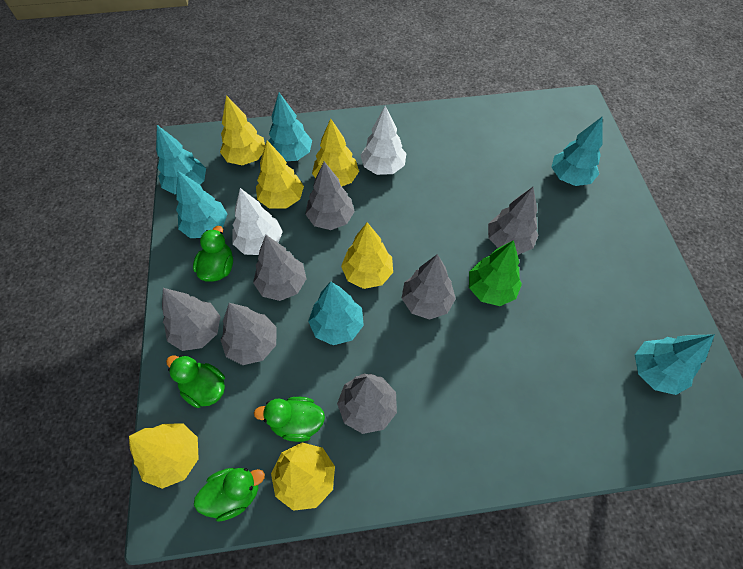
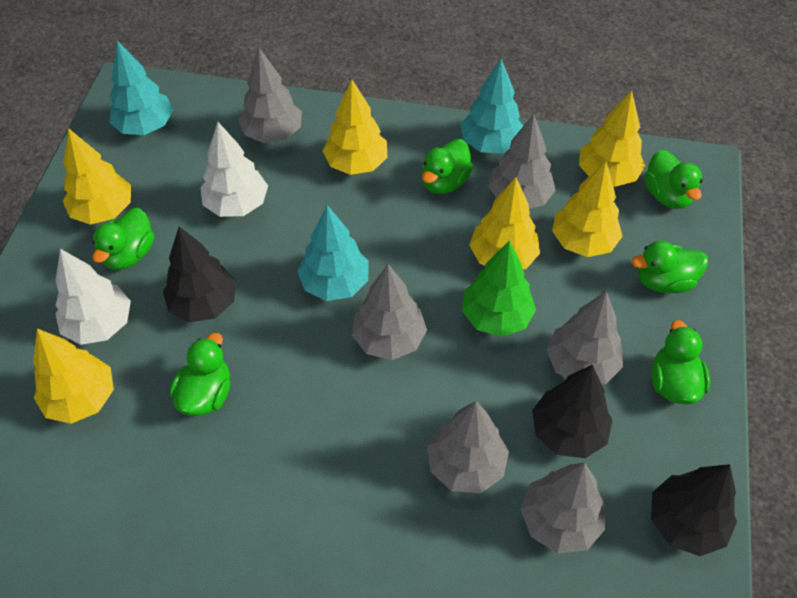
black tree: none = 0 -> [163,227,236,322] [532,364,613,458] [651,464,737,556] = 3
green duck: [166,355,225,408] [193,226,233,282] [194,468,265,522] [254,397,325,442] = 4 -> [92,208,154,270] [170,333,230,416] [422,139,473,194] [632,241,708,293] [644,150,703,209] [651,320,710,404] = 6
grey tree: [162,288,221,351] [220,303,277,365] [253,235,307,301] [305,162,355,230] [337,374,397,434] [401,254,456,320] [488,187,538,255] = 7 -> [238,48,302,143] [352,264,427,360] [427,401,509,493] [488,114,556,209] [521,463,606,553] [547,291,623,384] = 6
turquoise tree: [156,125,206,194] [176,171,227,238] [268,93,312,161] [308,282,364,345] [551,116,603,186] [635,334,715,395] = 6 -> [109,40,173,135] [297,205,368,301] [461,59,523,154] = 3

